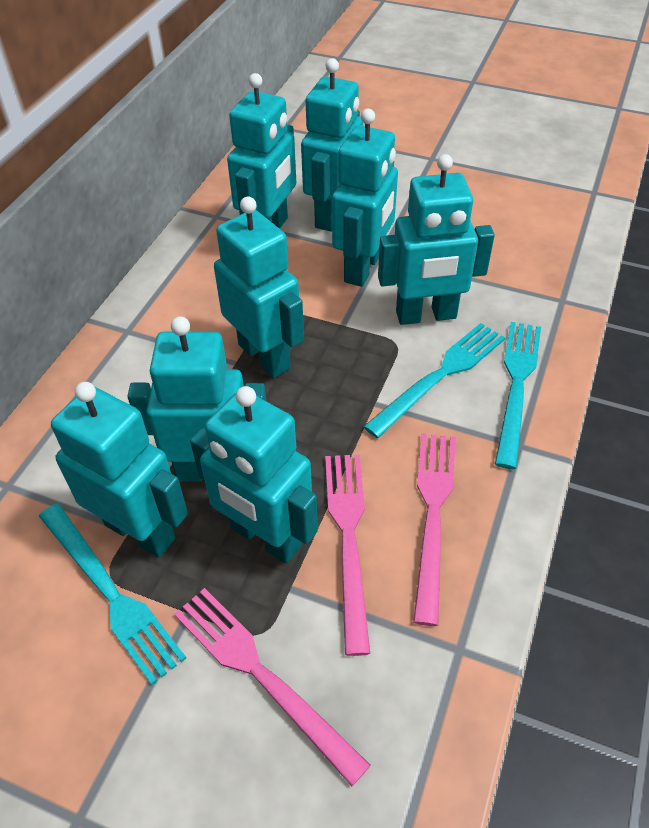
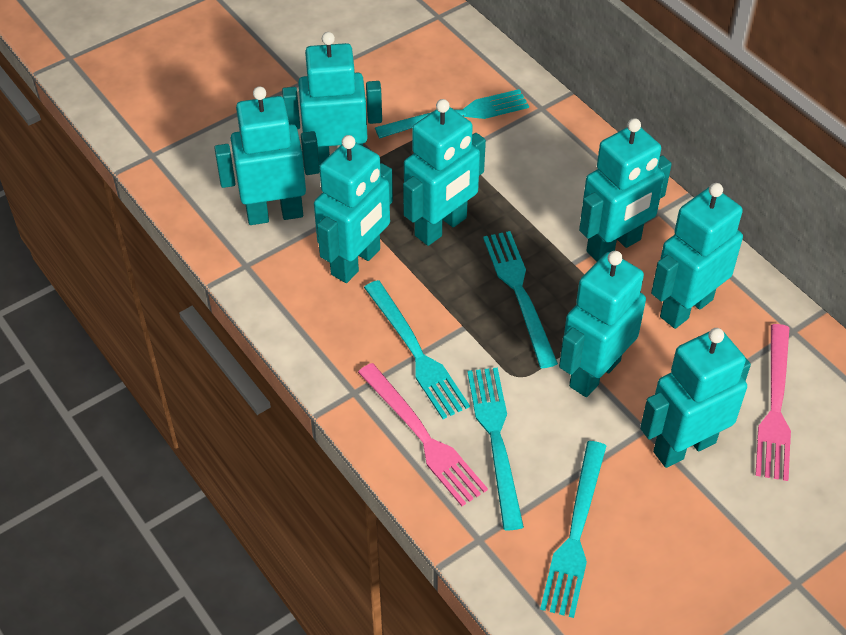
pink fork: [174,588,371,786] [325,455,370,656] [413,433,456,626] = 3 -> [358,363,488,506] [755,324,791,481] = 2
turquoise fork: [39,504,186,685] [363,323,505,438] [495,322,541,469] = 3 -> [364,280,470,419] [375,89,529,139] [467,368,524,530] [483,231,558,368] [540,441,606,618] = 5

